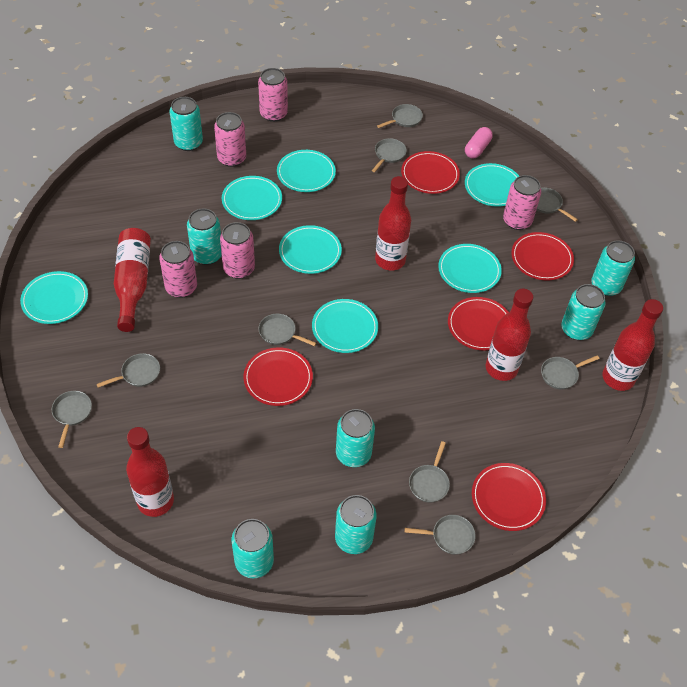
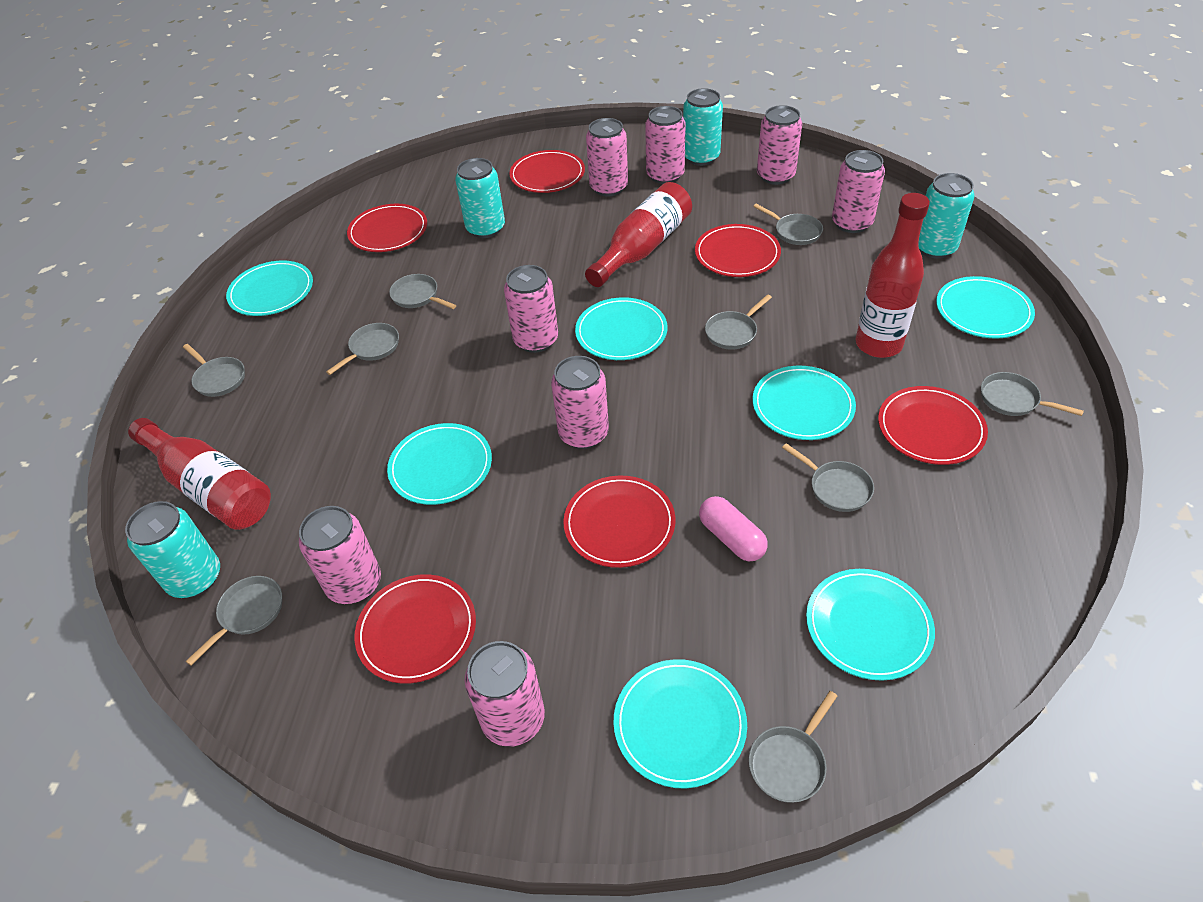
pink can: [159,241,197,298] [214,112,246,167] [220,222,255,279] [258,68,288,122] [503,175,541,230] = 5 -> [299,506,381,604] [465,641,545,747] [504,265,558,353] [551,356,609,449] [586,118,628,197] [645,106,686,184] [757,105,802,185] [832,150,885,233] = 8
red bottle: [114,228,151,332] [126,427,174,517] [375,176,411,271] [486,289,533,381] [602,299,663,391] = 5 -> [128,418,271,530] [585,182,692,287] [856,193,930,358] = 3
red plate: [243,347,313,406] [401,151,460,194] [448,297,509,351] [472,463,546,531] [511,232,574,280] = 5 -> [347,204,427,252] [354,574,476,684] [509,150,585,193] [563,476,676,568] [695,224,781,277] [878,386,988,465] = 6
turquoise can: [170,97,203,151] [187,208,222,265] [232,519,274,578] [335,495,377,554] [336,409,375,467] [561,284,606,340] [591,240,635,296] = 7 -> [125,501,220,598] [455,158,505,238] [683,88,723,166] [918,173,975,259] = 4

